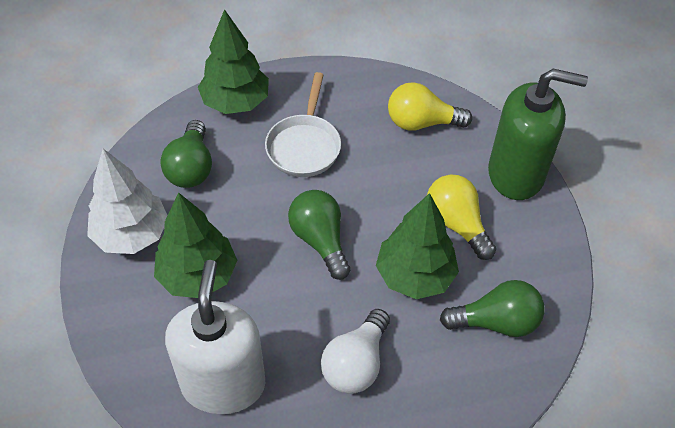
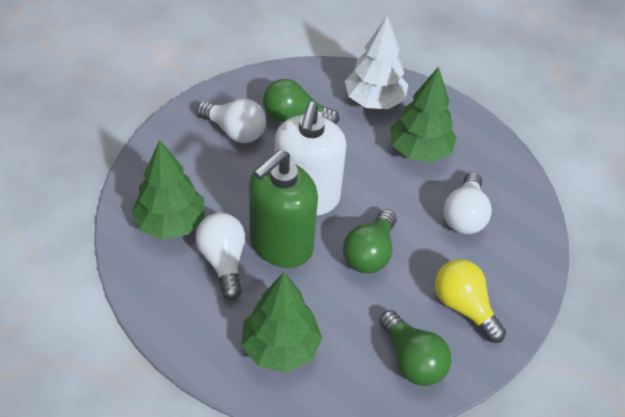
white light bulb: [321,309,390,394] = 1 -> [195,213,245,300] [196,99,266,143] [443,172,492,234] = 3
white pan: [265,72,341,177] = 1 -> none = 0
yellow light bulb: [388,82,472,131] [427,175,496,260] = 2 -> [435,259,506,343] = 1

